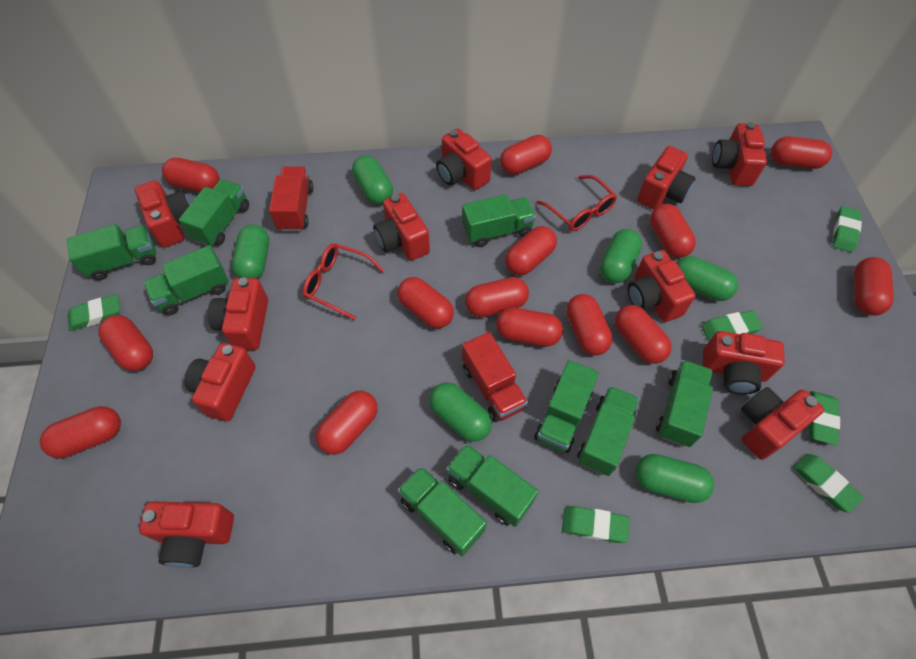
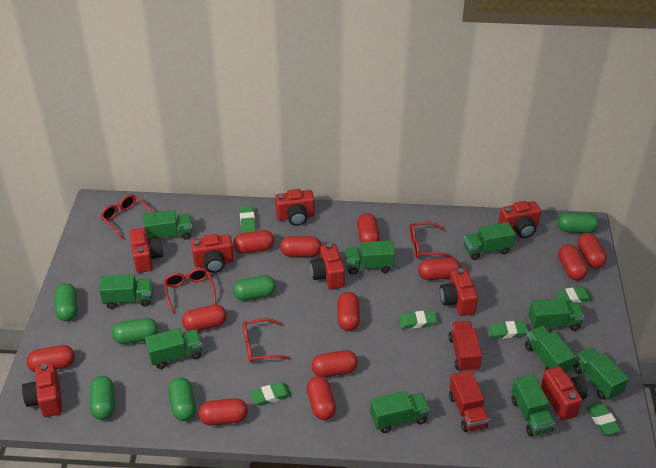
green truck: [67,224,156,280] [144,245,229,315] [179,179,249,246] [398,466,487,556] [446,443,538,527] [462,194,536,247] [534,360,599,453] [577,386,639,476] [656,360,713,447] = 9 -> [99,274,153,309] [143,210,193,240] [145,328,202,369] [345,240,395,275] [370,391,430,433] [464,222,516,260] [511,374,555,436] [525,326,576,374] [528,298,585,331] [573,347,629,400] = 10
red camera: [135,180,191,248] [139,501,234,568] [184,343,256,422] [208,278,268,350] [373,193,430,261] [436,128,492,190] [627,250,695,322] [637,146,695,210] [703,331,785,394] [712,122,767,186] [741,387,824,460] = 11 -> [22,363,62,417] [129,228,163,273] [191,234,234,273] [275,189,315,226] [310,243,345,290] [440,268,478,316] [498,201,541,238] [541,366,588,421] = 8
red capsule: [40,406,121,458] [98,315,153,371] [162,158,220,192] [316,391,377,455] [398,277,454,329] [465,277,529,317] [496,308,563,346] [500,135,552,175] [505,226,557,275] [566,294,613,355] [615,305,672,364] [650,204,696,258] [771,136,832,169] [854,257,894,316] = 14 -> [27,345,75,372] [182,304,227,331] [198,398,248,426] [233,230,274,254] [280,236,322,257] [307,376,336,420] [311,350,358,377] [337,292,360,331] [357,213,380,242] [418,257,461,280] [558,245,588,280] [577,233,607,268] = 12
red glasses: [303,243,384,320] [536,175,617,231] = 2 -> [101,195,153,240] [164,268,216,314] [243,318,290,363] [409,222,453,258] = 4

